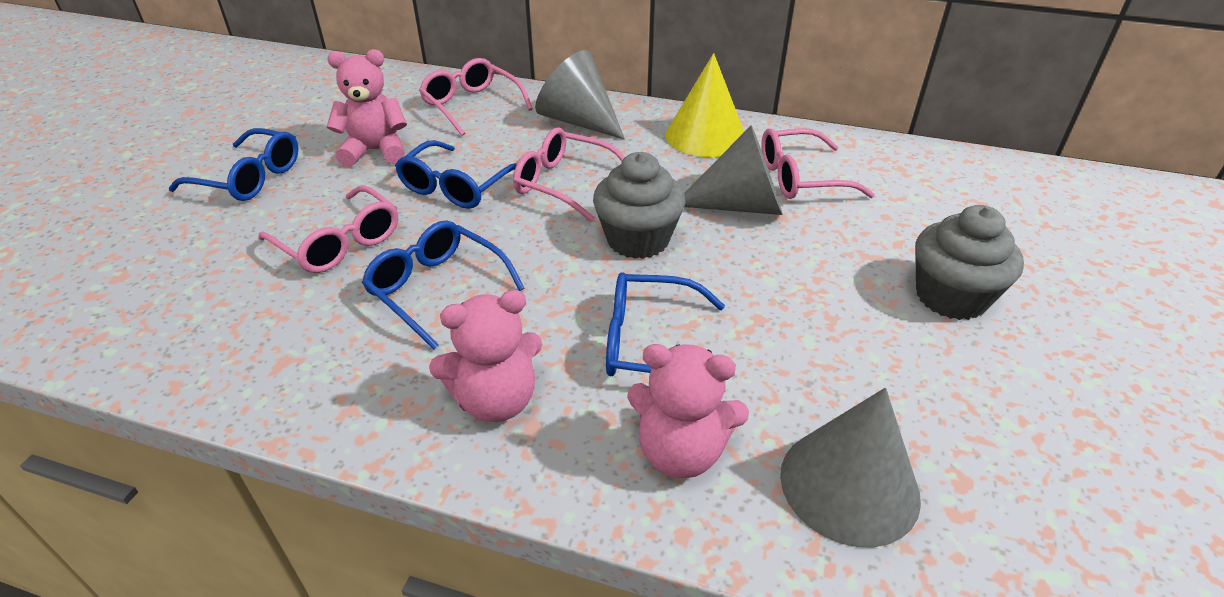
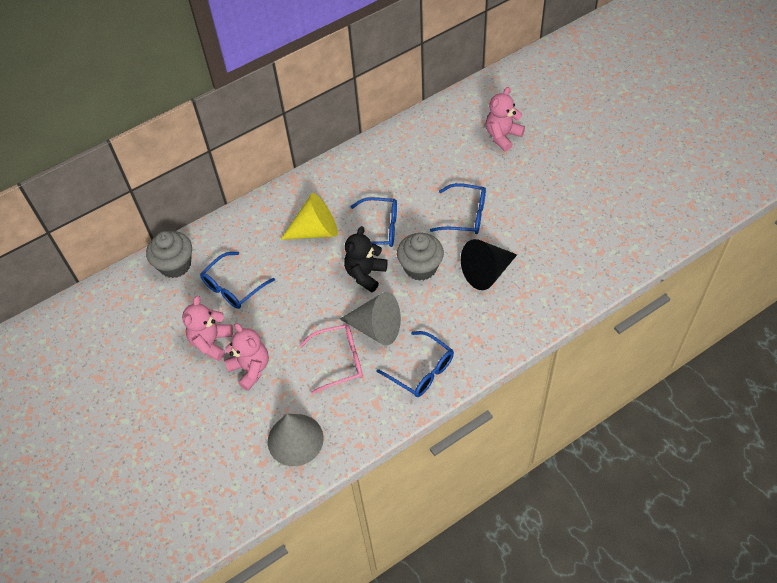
black cone: none = 0 -> [461,239,517,290] = 1
black teddy bear: none = 0 -> [344,226,388,292] = 1
grey cone: [535,50,625,140] [684,125,783,215] [780,388,921,547] = 3 -> [268,414,324,466] [340,292,401,346] = 2
pink glasses: [259,186,398,273] [419,58,533,136] [513,127,625,222] [761,128,875,199] = 4 -> [300,324,363,394] = 1

